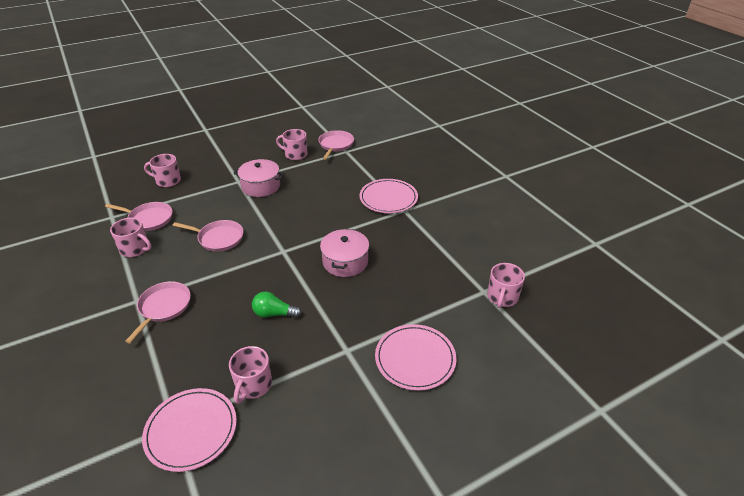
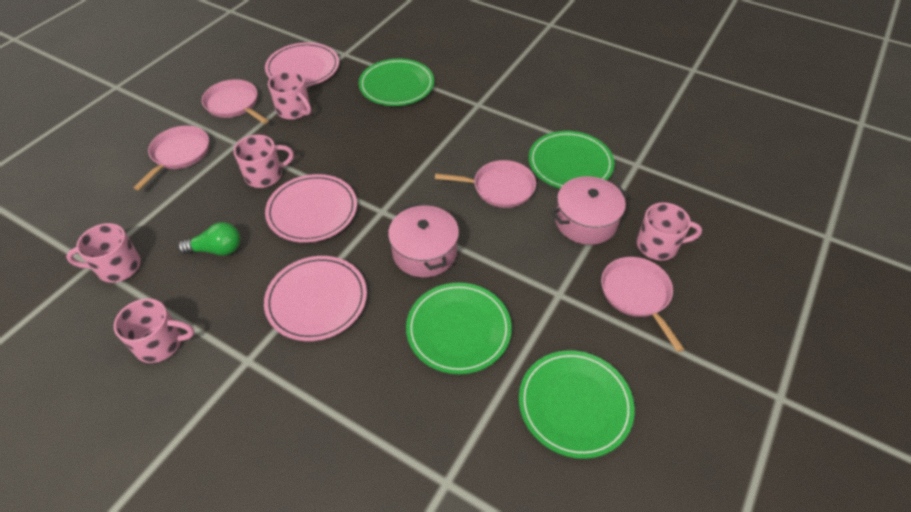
green plate: none = 0 -> [359,58,434,106] [406,283,512,374] [519,350,635,459] [529,131,615,188] = 4

